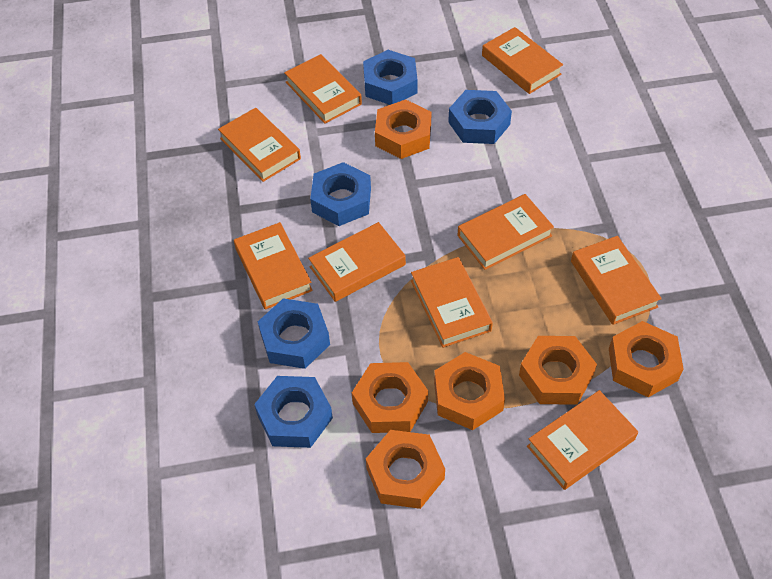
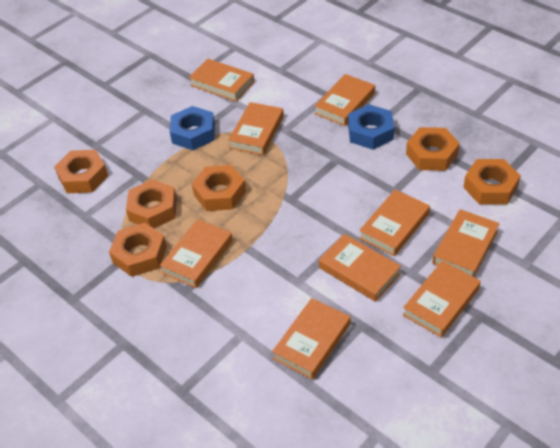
blue nut: [254,376,333,448] [258,298,330,369] [310,162,371,226] [363,50,417,105] [448,90,512,144] = 5 -> [170,106,215,150] [348,104,394,150] = 2

